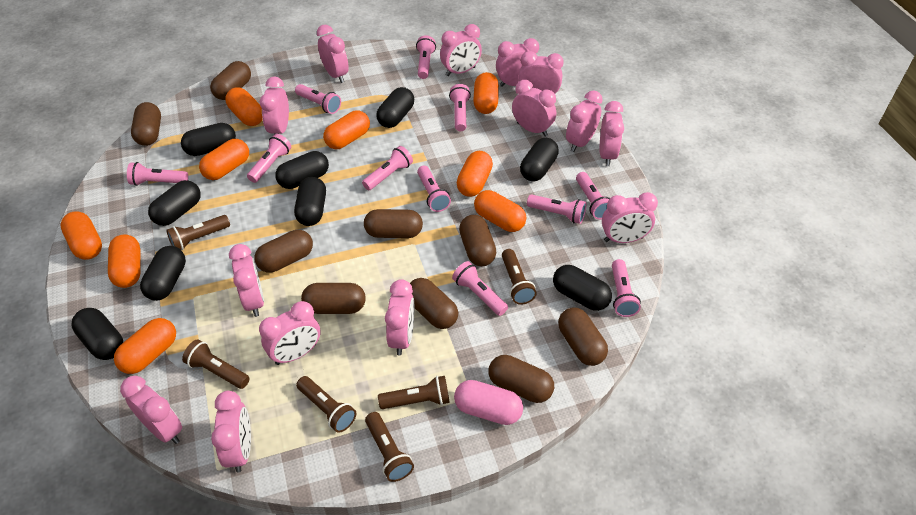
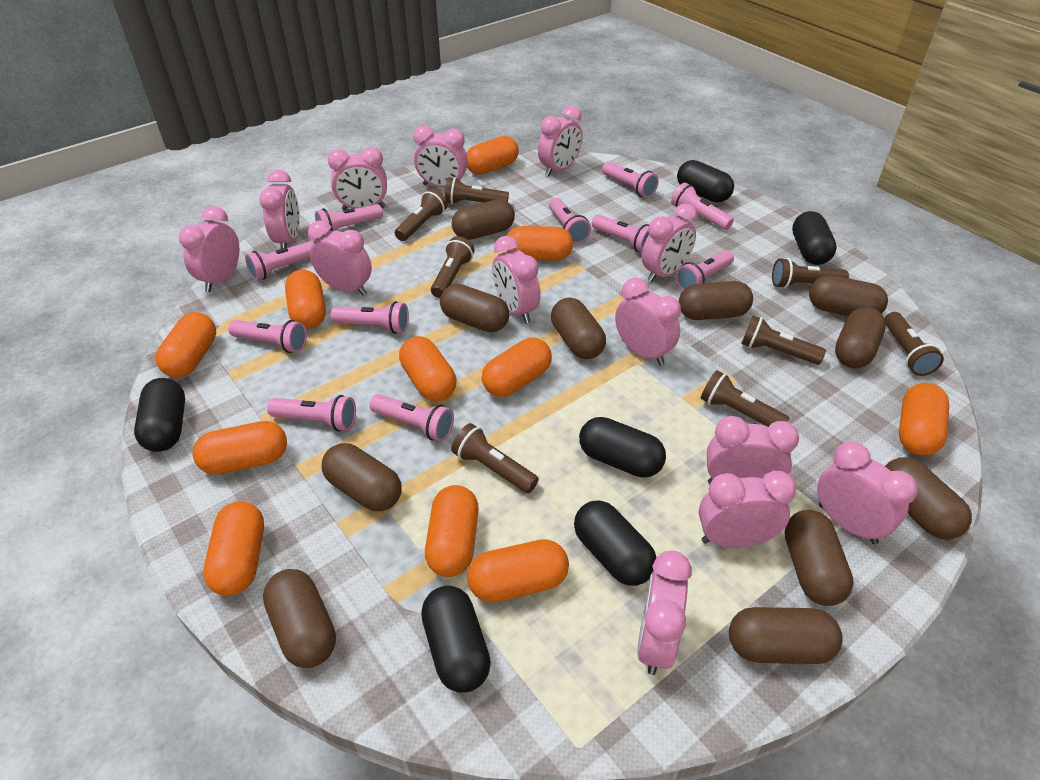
black capsule: [72,308,123,360] [140,246,186,301] [148,180,201,226] [181,123,236,156] [275,151,329,189] [294,177,326,226] [376,87,414,128] [520,138,559,181] [553,265,612,311] = 9 -> [134,378,185,452] [421,586,491,693] [574,500,657,586] [579,417,666,478] [677,160,734,203] [792,211,837,265] = 6
brown capsule: [131,102,161,146] [210,61,251,100] [255,230,313,272] [301,283,366,314] [364,209,423,238] [410,278,458,329] [459,215,497,266] [489,355,554,403] [558,308,608,366] = 9 -> [263,569,336,668] [322,443,402,511] [440,284,509,333] [452,199,515,240] [551,297,606,359] [679,281,753,320] [729,607,843,664] [785,510,854,606] [809,275,888,316] [835,307,886,368] [885,457,972,540] = 11
brown flashlight: [166,215,230,250] [182,339,250,389] [296,376,356,433] [365,412,414,482] [378,376,450,409] [502,249,537,305] = 6 -> [395,189,447,241] [431,236,474,298] [445,177,509,204] [451,423,539,493] [701,370,789,427] [741,316,826,365] [772,258,849,289] [885,312,944,376] = 8
orange capsule: [61,211,102,260] [108,234,141,288] [114,318,176,374] [199,139,249,180] [225,87,263,126] [323,111,370,149] [457,151,493,197] [473,72,499,114] [474,190,526,232] = 9 -> [156,312,216,377] [193,421,287,475] [203,501,264,596] [285,270,326,329] [399,336,456,401] [425,485,479,577] [466,136,519,175] [467,539,569,603] [482,338,552,397] [507,226,573,261] [899,383,949,455] = 11
pink capsule: [454,380,523,425] = 1 -> none = 0
pink clock: [120,376,182,444] [211,391,251,472] [229,244,264,317] [259,301,321,365] [260,76,289,134] [317,25,349,83] [385,279,414,355] [440,24,482,76] [496,38,539,87] [512,80,556,137] [518,51,564,93] [566,91,603,152] [600,101,624,166] [602,192,658,243] = 14 -> [179,206,239,292] [259,170,300,249] [308,221,372,296] [328,147,387,210] [413,125,468,188] [492,236,541,323] [538,106,582,177] [615,278,681,366] [637,550,692,675] [642,203,697,283] [699,471,796,548] [707,416,799,484] [817,442,918,544] = 13

